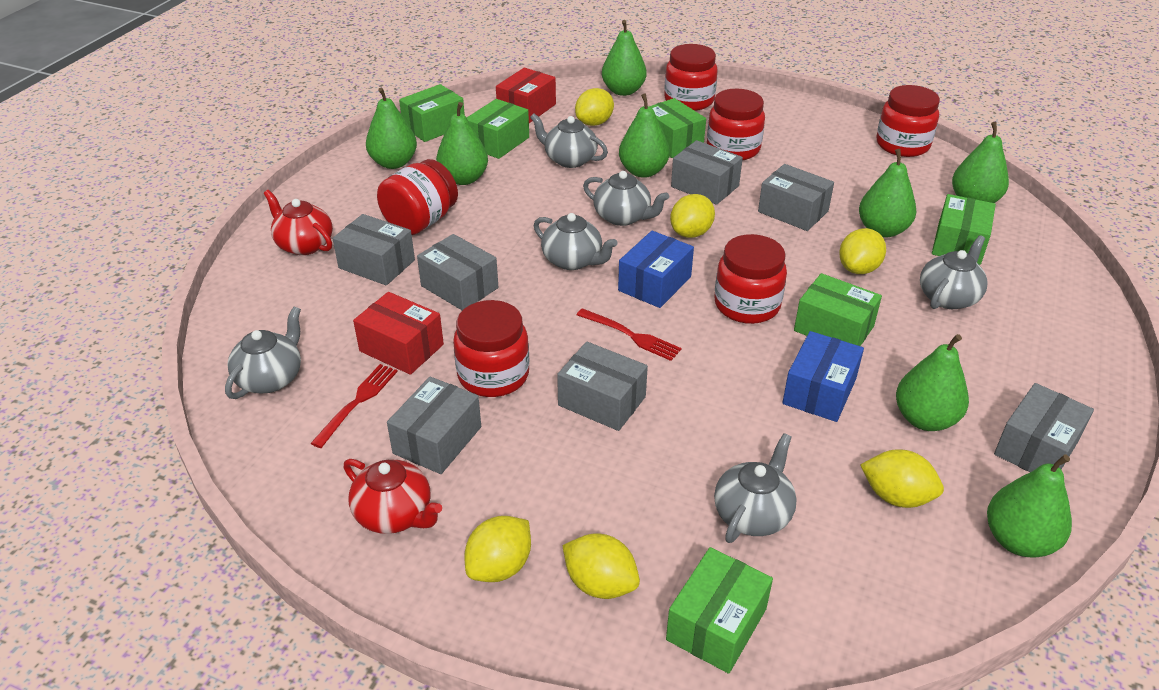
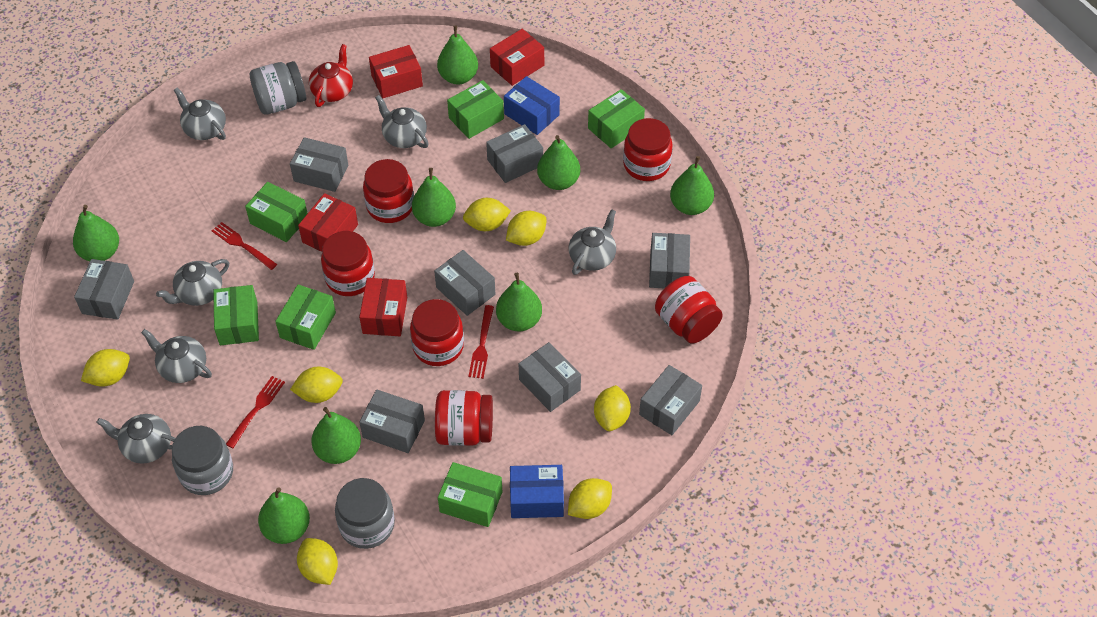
grey box: [333,214,415,285] [387,377,481,474] [417,234,498,310] [557,342,648,431] [671,140,743,205] [758,164,834,231] [994,383,1094,472] = 7 -> [74,259,134,320] [290,137,348,192] [359,390,425,453] [434,250,495,316] [486,124,543,183] [519,342,581,412] [639,365,702,435] [649,233,690,288] = 8
grey jar: none = 0 -> [172,426,233,495] [250,61,306,115] [335,478,395,549] = 3
red box: [353,292,444,375] [496,68,556,123] = 2 -> [298,193,358,252] [359,278,407,336] [369,45,423,98] [490,29,544,86] = 4
red fork: [310,364,398,448] [577,308,682,361] = 2 -> [212,222,277,270] [226,376,285,448] [468,305,494,379] = 3
red teapot: [264,190,333,255] [343,459,442,534] = 2 -> [309,44,353,107] = 1
yellow lemon: [465,516,531,582] [562,533,640,599] [575,88,614,126] [670,194,715,238] [839,228,886,274] [861,449,944,508] = 6 -> [81,349,130,387] [290,367,343,403] [297,538,338,585] [463,198,511,231] [506,211,547,246] [568,478,612,519] [594,385,631,431] = 7

